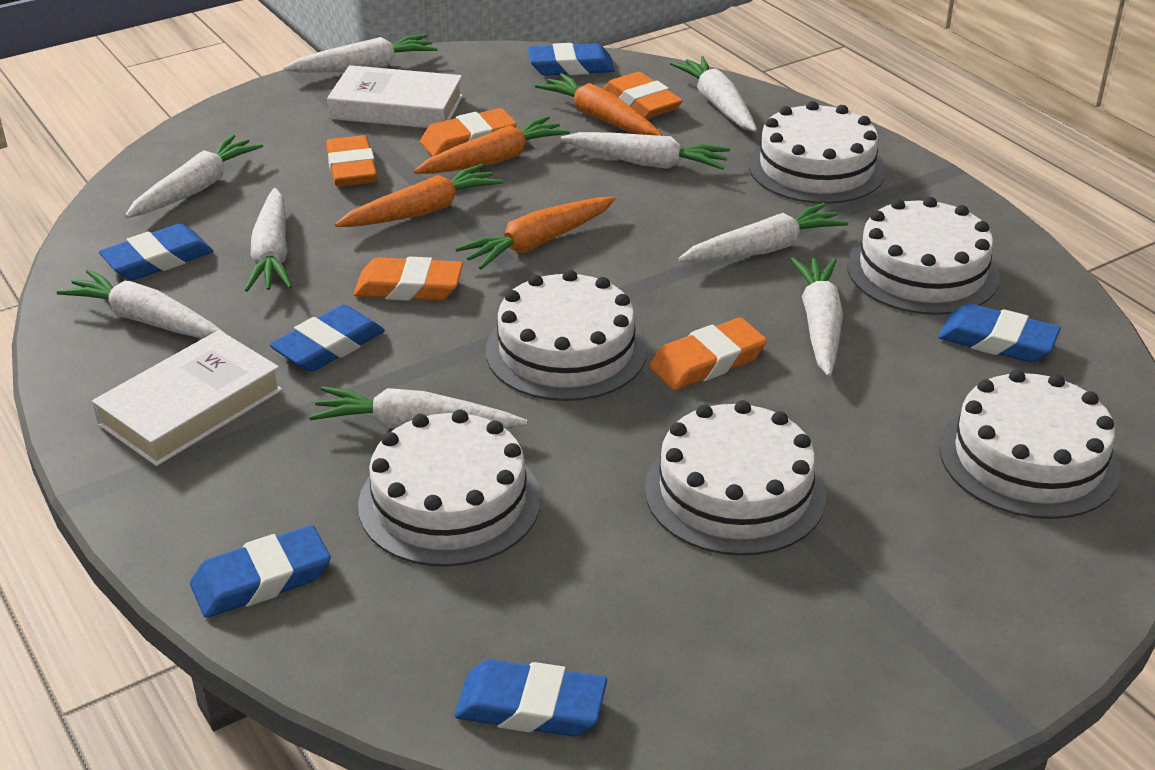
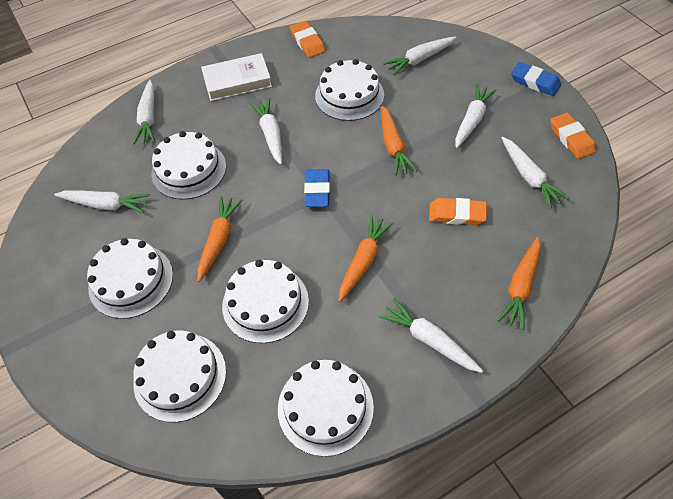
blue eraser: [99,224,213,280] [190,525,331,618] [269,305,385,372] [454,659,607,737] [528,43,615,76] [938,303,1061,362] = 6 -> [304,169,330,207] [511,62,561,96] = 2
orange eraser: [326,135,377,187] [353,257,463,301] [420,108,517,157] [604,72,683,119] [649,317,767,390] = 5 -> [290,21,325,58] [429,198,487,225] [550,113,596,159] = 3
white book: [92,330,283,466] [327,65,463,128] = 2 -> [201,53,272,101] = 1
white carrot: [57,269,226,339] [125,135,263,218] [245,188,292,292] [283,34,438,73] [309,386,527,430] [561,132,730,170] [670,56,757,132] [678,203,848,262] [791,258,843,376] = 9 -> [54,191,150,213] [133,80,155,145] [250,98,282,165] [379,298,483,373] [383,36,456,75] [455,84,497,148] [502,137,570,208] = 7

